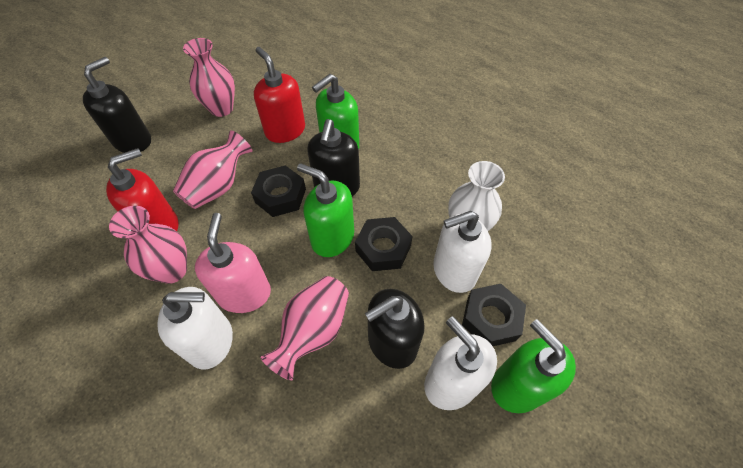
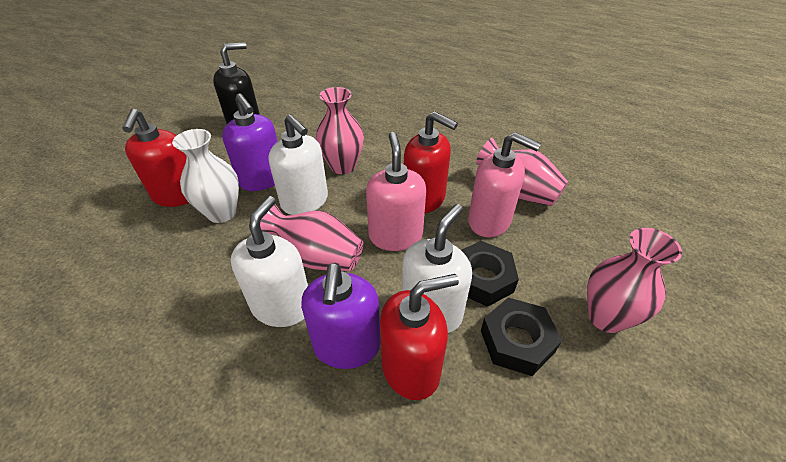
black nut: [251,165,306,217] [355,217,413,271] [462,284,526,346] = 3 -> [461,241,519,307] [481,298,562,376] = 2
black soap dispenser: [83,57,151,153] [307,119,360,196] [365,289,425,369] = 3 -> [213,42,260,124] = 1
green soap dispenser: [297,163,354,257] [312,74,359,149] [491,319,576,413] = 3 -> none = 0
pink soap dispenser: [195,213,271,313] = 1 -> [366,132,426,251] [468,132,541,238] = 2
purple soap dispenser: none = 0 -> [222,94,278,191] [301,263,381,369] = 2
red soap dispenser: [106,148,178,231] [254,47,305,143] = 2 -> [122,109,189,207] [380,274,459,400] [404,112,458,213] = 3

